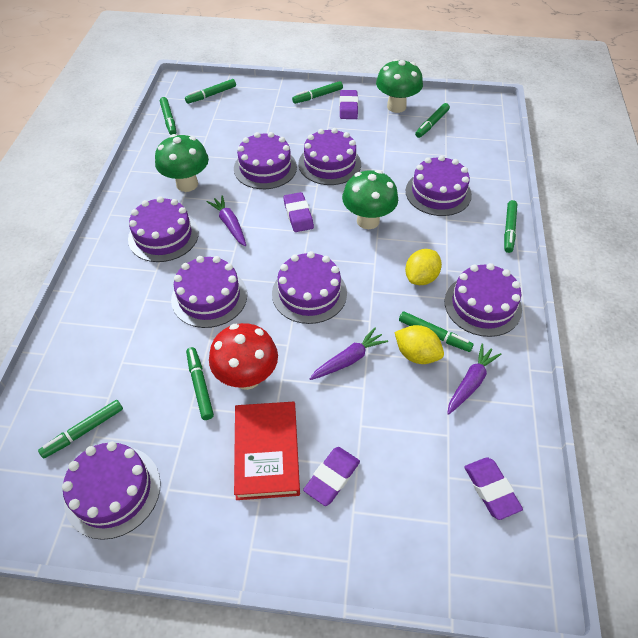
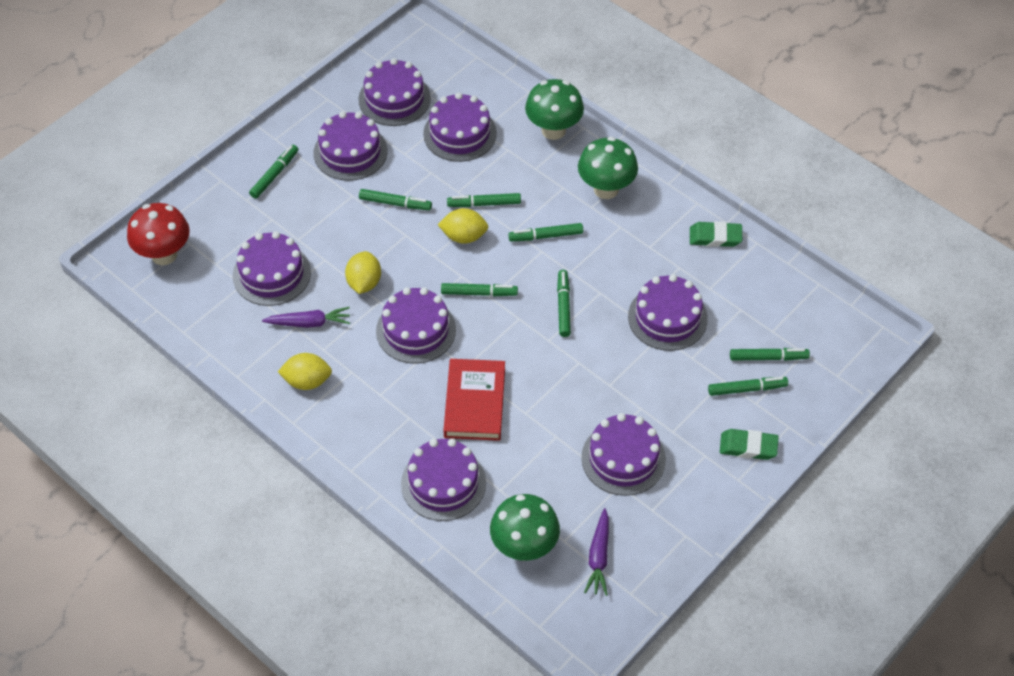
green eraser: none = 0 -> [690,221,742,247] [720,429,779,460] = 2
purple carrot: [207,195,246,246] [310,328,388,380] [447,344,501,415] = 3 -> [262,307,350,328] [584,508,609,596] = 2
purple eraser: [283,192,314,232] [303,447,360,506] [339,90,358,119] [464,457,523,520] = 4 -> none = 0
yellow lemon: [395,325,444,364] [405,249,442,285] = 2 -> [278,353,332,390] [345,251,381,294] [438,208,488,244] = 3

